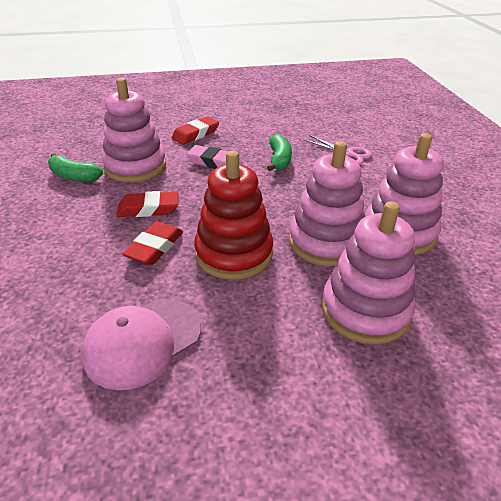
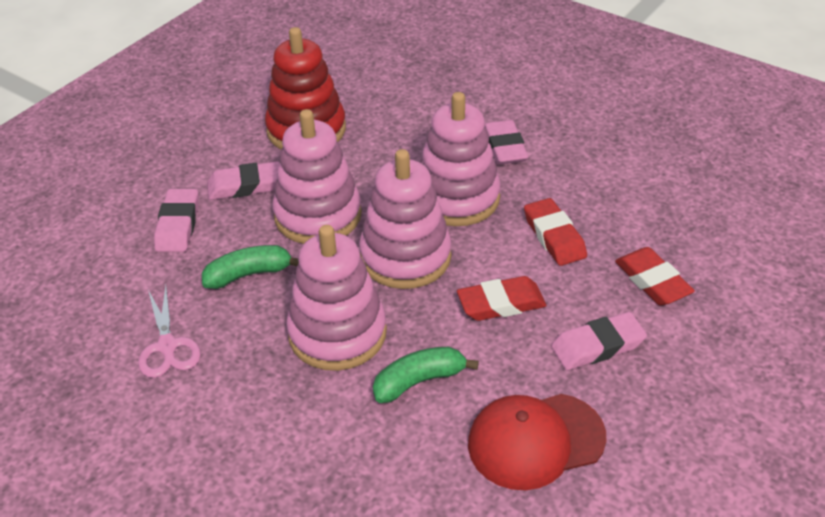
pink cap: [81,298,201,390] = 1 -> none = 0
pink eraser: [187,145,243,169] = 1 -> [154,189,199,252] [207,161,280,200] [485,120,528,165] [551,312,647,370] = 4
red cap: none = 0 -> [468,394,607,490] = 1

